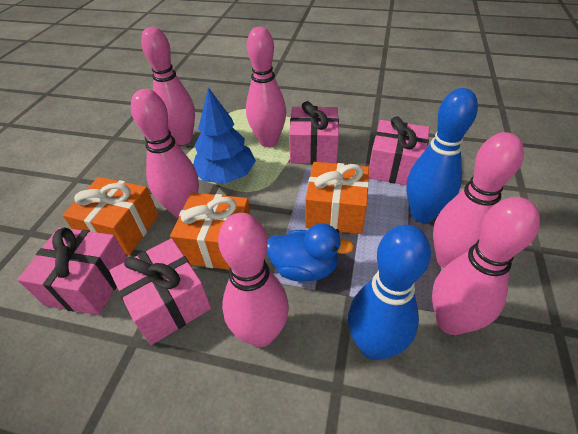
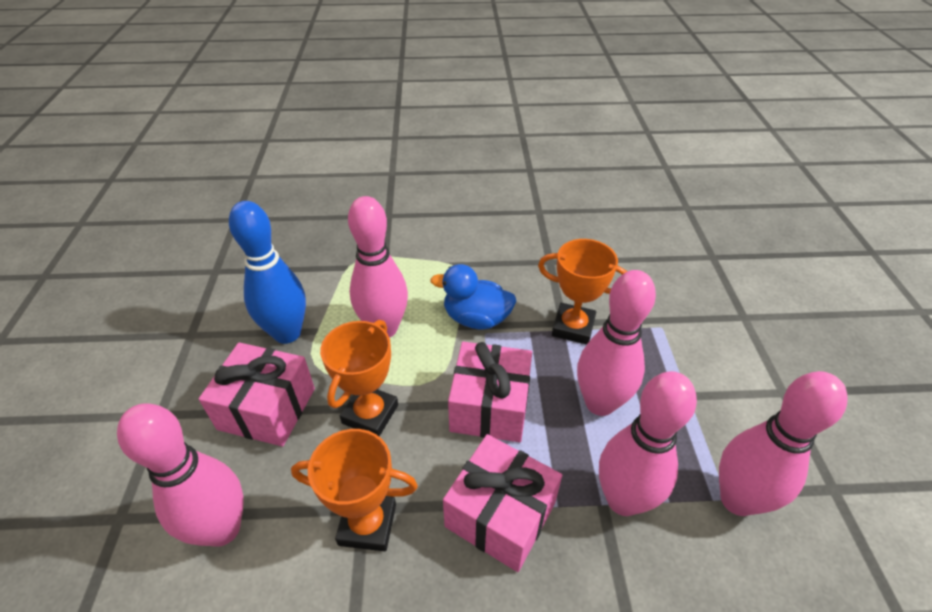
blue bowling pin: [348,225,431,360] [406,88,478,223] = 2 -> [229,201,306,344] = 1
blue tree: [193,87,256,184] = 1 -> none = 0
orange gift: [62,177,159,255] [170,192,251,270] [305,162,369,234] = 3 -> none = 0
orange trophy: none = 0 -> [291,429,418,551] [320,320,398,436] [538,239,627,345] = 3
pink bowling pin: [131,89,199,218] [141,27,195,145] [218,213,289,347] [246,27,286,147] [432,197,540,335] [433,132,524,268] = 6 -> [117,404,243,547] [348,196,408,338] [577,270,656,416] [599,371,697,516] [719,371,848,516] = 5
pink gift: [17,227,127,315] [109,238,211,345] [289,101,339,164] [369,116,430,185] = 4 -> [199,342,315,446] [443,434,562,572] [448,342,532,442] = 3

